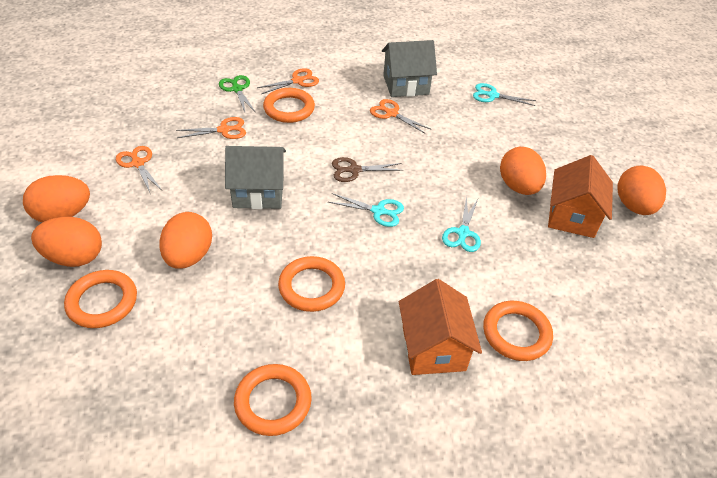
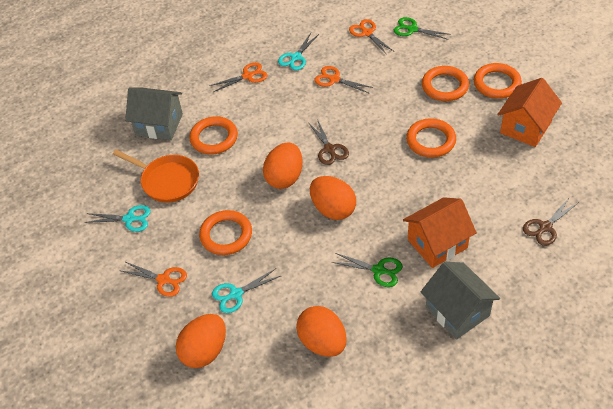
brown scissors: [332,157,404,182] = 1 -> [308,119,349,165] [523,197,579,246] = 2
green scissors: [219,75,256,113] = 1 -> [331,253,403,287] [394,17,451,40] = 2
orange egg: [23,175,90,222] [31,217,102,267] [159,212,212,269] [500,147,546,195] [618,166,666,215] = 5 -> [176,314,226,368] [263,142,303,189] [296,306,347,357] [310,176,356,220] = 4
orange pan: none = 0 -> [113,150,199,203] = 1

